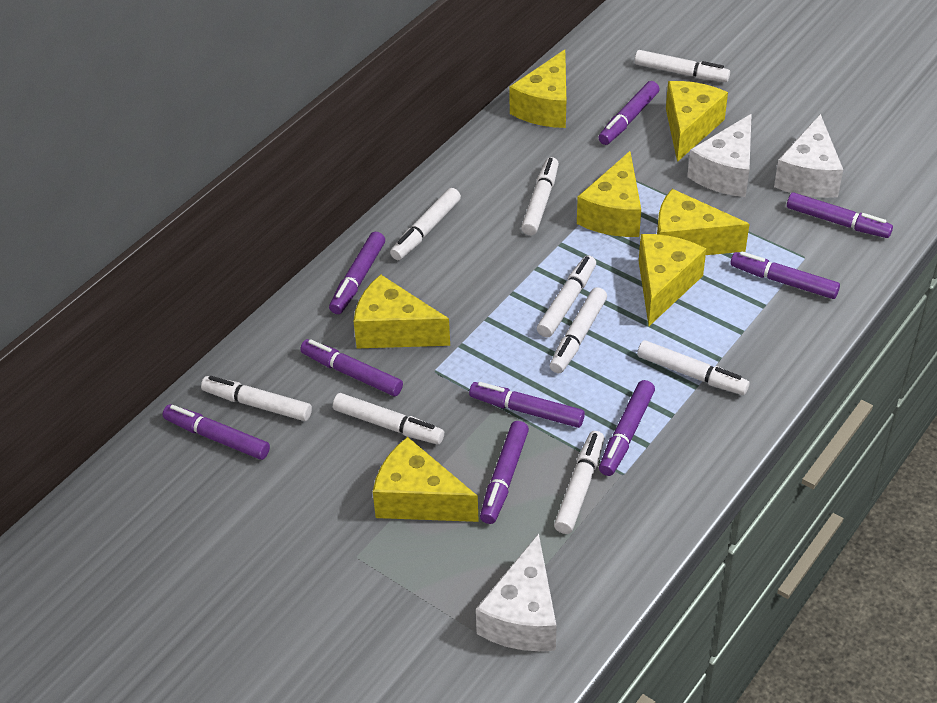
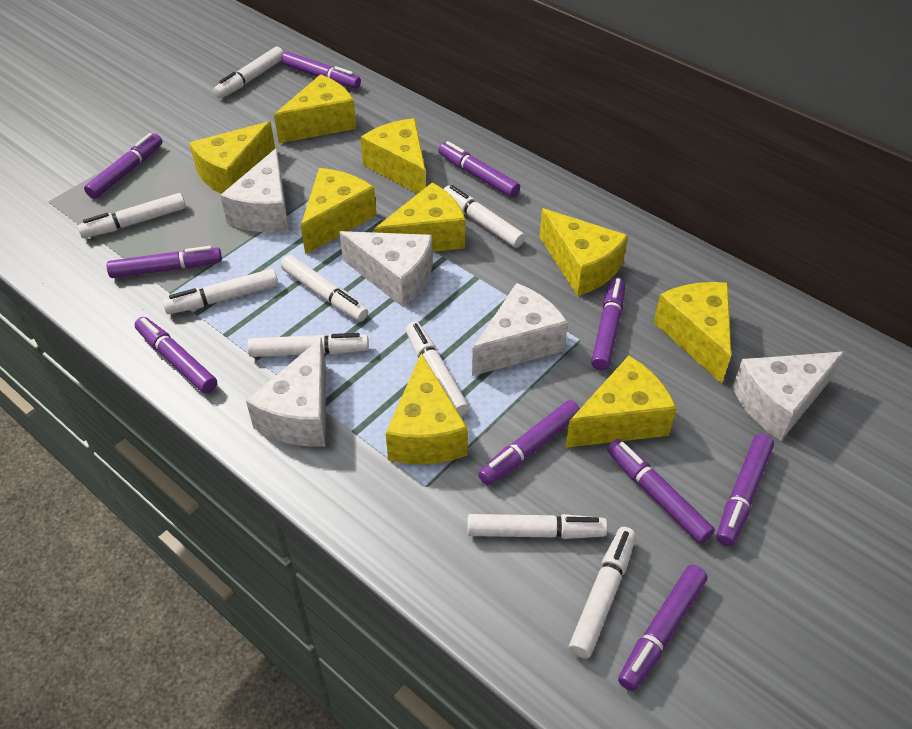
purple marker: [163,404,270,460] [300,339,403,396] [329,232,385,314] [469,382,585,428] [480,421,529,524] [598,81,660,145] [599,380,655,476] [730,251,840,299] [787,192,893,238] = 9 -> [84,133,162,199] [107,246,222,278] [135,317,217,393] [281,52,361,89] [438,141,520,198] [478,400,580,485] [591,277,625,371] [607,439,715,544] [618,565,707,691] [716,434,774,546] = 10
white cheese: [476,534,557,651] [687,114,752,197] [774,114,843,198] = 3 -> [220,148,289,232] [246,338,326,447] [339,231,433,307] [472,283,568,376] [732,352,844,441] = 5
yellow cheese: [354,275,450,348] [373,437,479,522] [509,50,566,128] [577,151,641,237] [639,234,706,326] [657,189,749,255] [666,81,728,162] = 7 -> [189,121,275,194] [274,74,356,143] [301,168,377,254] [361,118,426,194] [374,182,466,252] [386,353,468,464] [540,208,628,296] [565,356,677,448] [653,282,731,384] = 9

